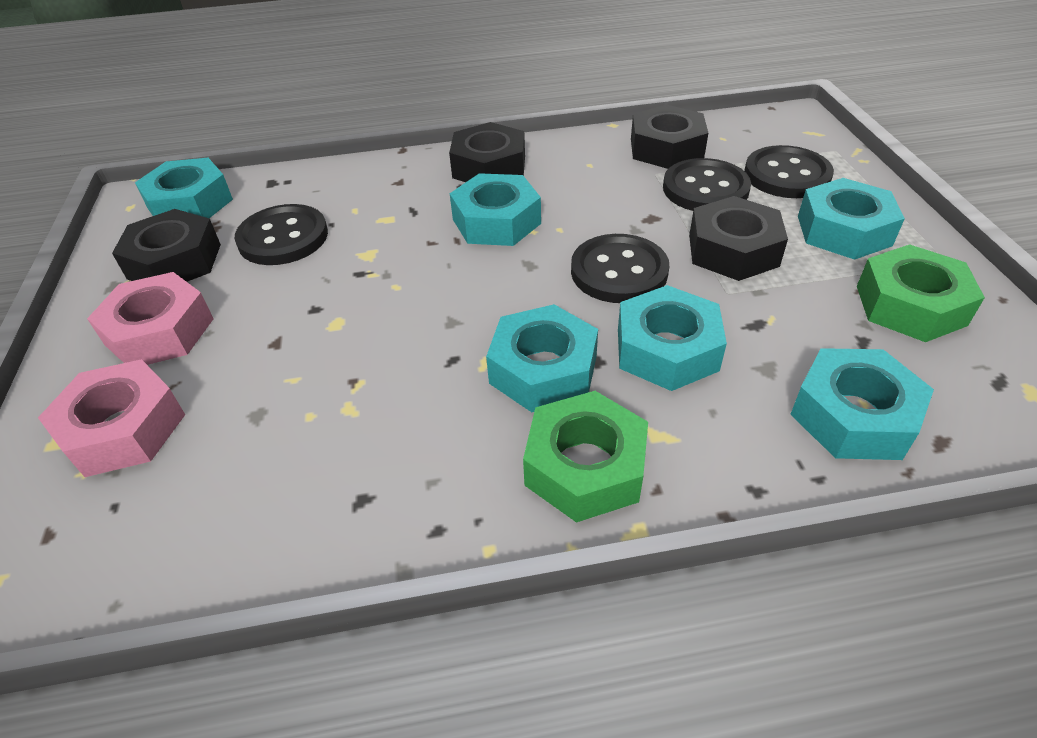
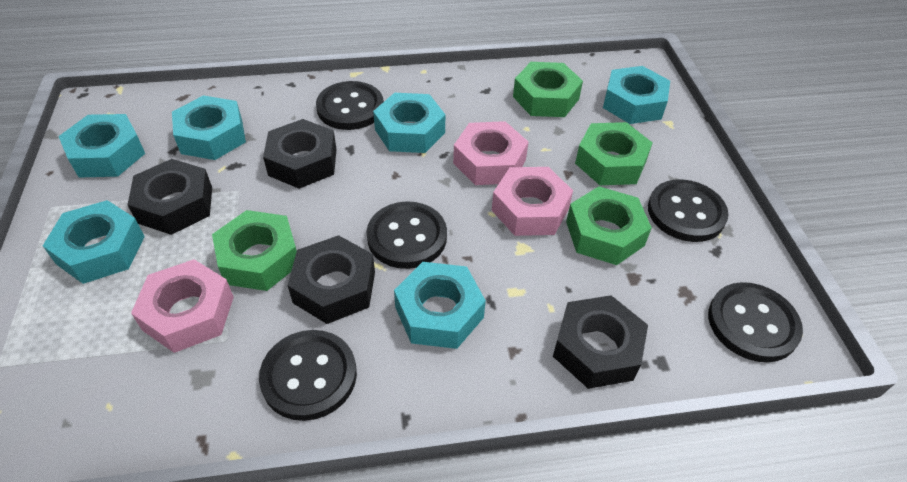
black button: [234,204,328,265] [571,234,669,303] [663,158,751,211] [744,145,834,198] = 4 -> [259,330,357,421] [316,81,384,130] [367,201,447,269] [648,179,729,242] [708,282,803,362] = 5
green nut: [523,391,648,523] [857,244,985,342] = 2 -> [212,210,297,291] [513,62,583,117] [566,186,652,265] [575,122,652,185] = 4
pink nut: [38,359,185,477] [87,272,213,365] = 2 -> [131,259,234,353] [453,121,528,185] [492,167,573,236] = 3

